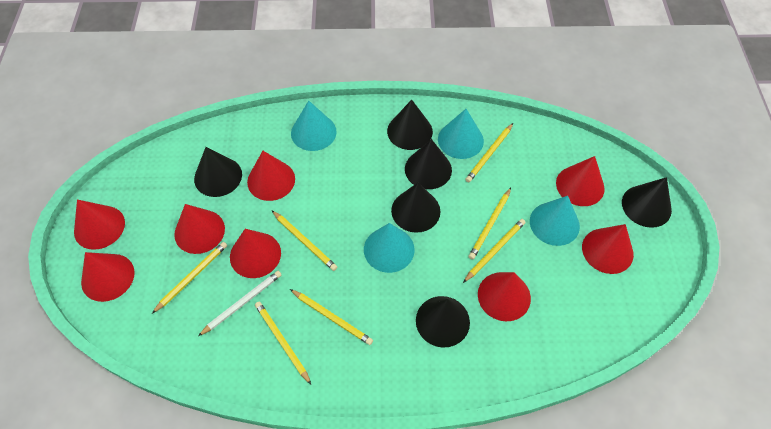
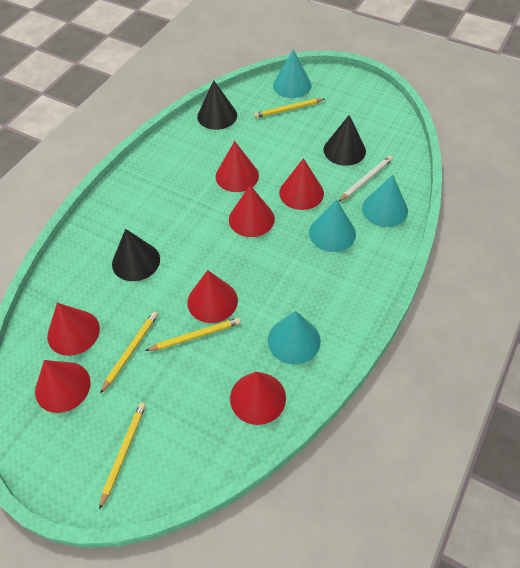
black cone: [194,147,242,197] [387,100,433,150] [391,182,441,233] [405,139,452,189] [416,296,470,348] [622,177,672,228] = 6 -> [112,229,160,281] [197,80,237,130] [324,115,366,166] = 3
red cone: [74,200,125,250] [81,252,135,302] [174,204,225,254] [230,229,281,278] [247,151,295,201] [478,272,531,321] [556,156,605,206] [582,224,634,274] = 8 -> [35,360,91,413] [47,303,100,356] [187,270,238,323] [216,141,259,192] [229,185,275,237] [230,372,286,425] [279,158,324,210] = 7
yellow pencil: [152,242,227,313] [255,301,311,384] [272,211,337,271] [290,289,373,345] [463,219,526,283] [466,123,513,182] [469,188,511,260] = 7 -> [99,403,146,510] [100,312,158,394] [145,318,241,351] [254,98,324,118] = 4

